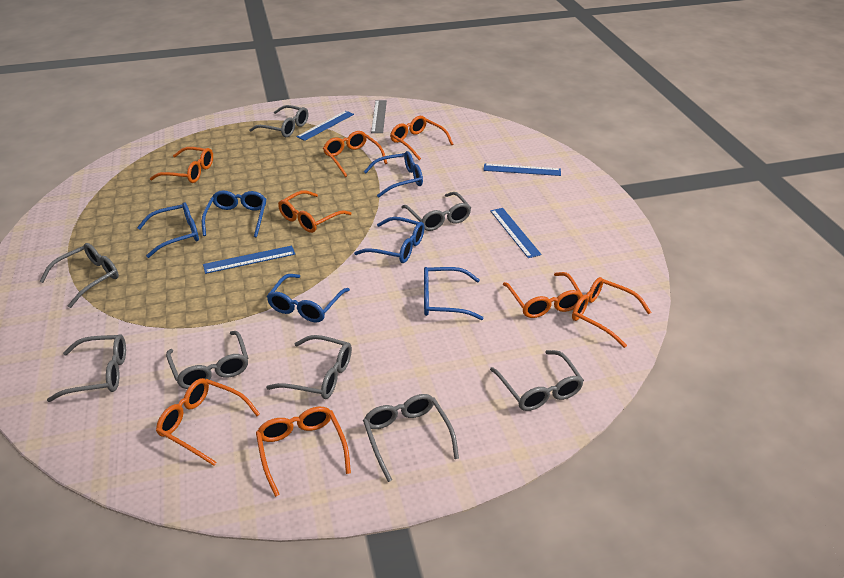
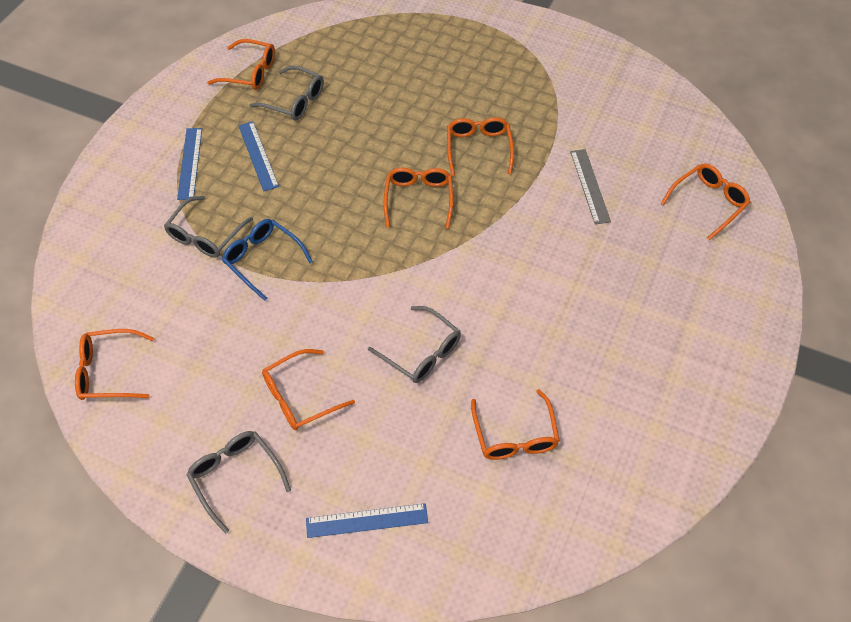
blue glasses: [137,202,199,258] [202,190,266,237] [267,274,350,322] [354,217,425,263] [364,151,423,197] [424,267,483,320] = 6 -> [222,219,313,301] = 1
blue ruler: [203,246,295,274] [296,111,354,141] [483,164,561,176] [490,208,542,258] = 4 -> [177,128,202,200] [238,121,279,191] [306,503,428,538] = 3
grey glasses: [39,243,119,308] [47,334,126,402] [166,331,248,389] [249,105,308,137] [266,335,352,399] [363,394,459,482] [401,192,471,231] [490,350,584,411] = 8 -> [164,196,253,258] [187,431,291,534] [250,66,324,120] [368,306,461,383] = 4
orange glasses: [150,147,213,183] [156,378,260,466] [256,407,351,497] [278,190,352,233] [323,131,387,177] [390,116,453,160] [503,272,583,318] [572,277,651,348] = 8 -> [75,329,154,400] [207,39,275,90] [262,349,355,430] [383,167,453,229] [447,117,514,176] [471,389,560,460] [661,164,751,240] = 7

